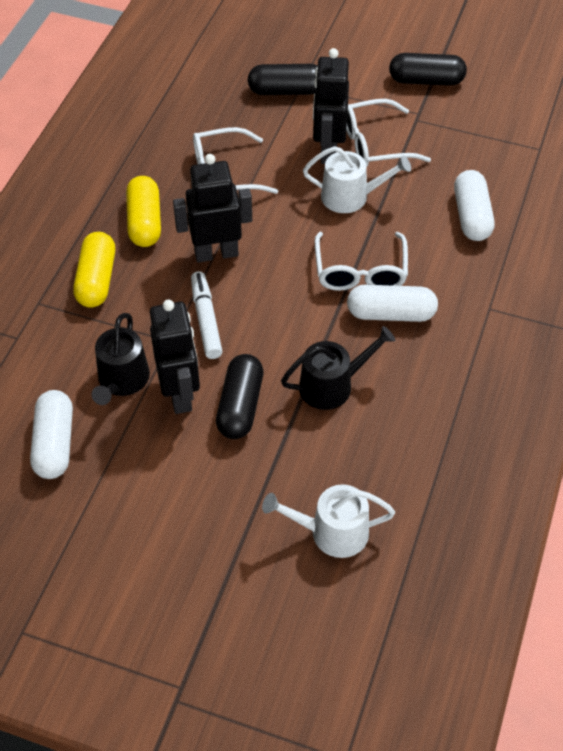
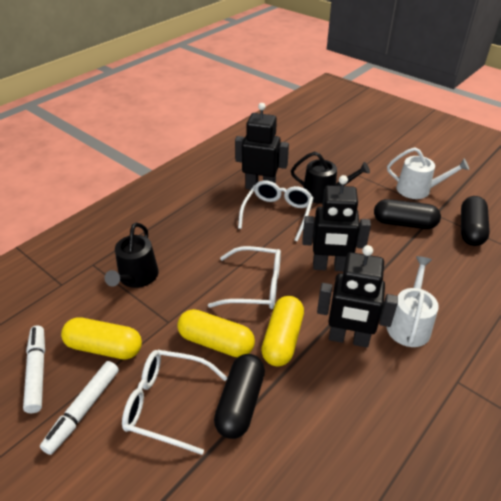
white capsule: [30,390,73,479] [347,285,438,322] [454,170,494,241] = 3 -> none = 0
white marker: [191,271,223,359] = 1 -> [23,325,45,413] [40,361,119,455] = 2
yellow capsule: [73,232,115,308] [126,176,161,247] = 2 -> [61,317,142,359] [177,309,255,357] [261,296,304,366] = 3

